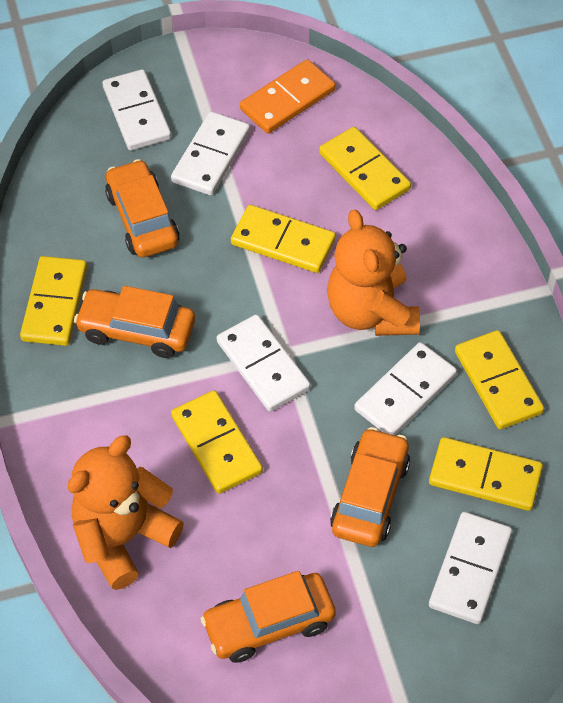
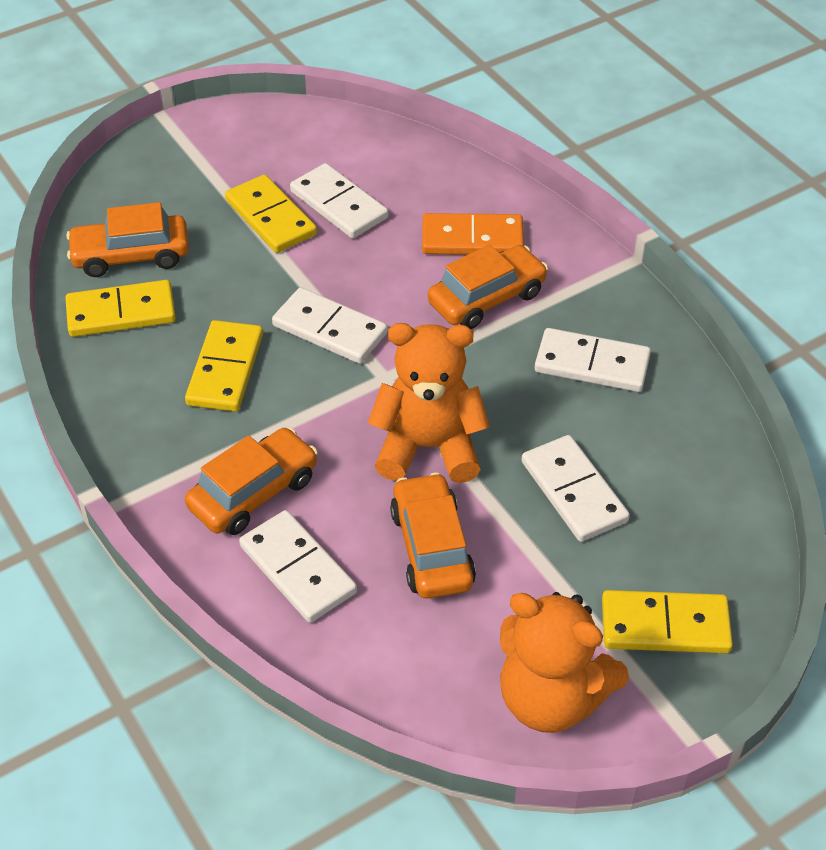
yellow domino: [20,256,87,346] [171,390,263,494] [231,205,336,273] [319,127,411,210] [429,437,543,511] [455,330,544,430] = 6 -> [65,280,176,337] [185,320,263,412] [225,174,317,253] [602,590,733,653] = 4

